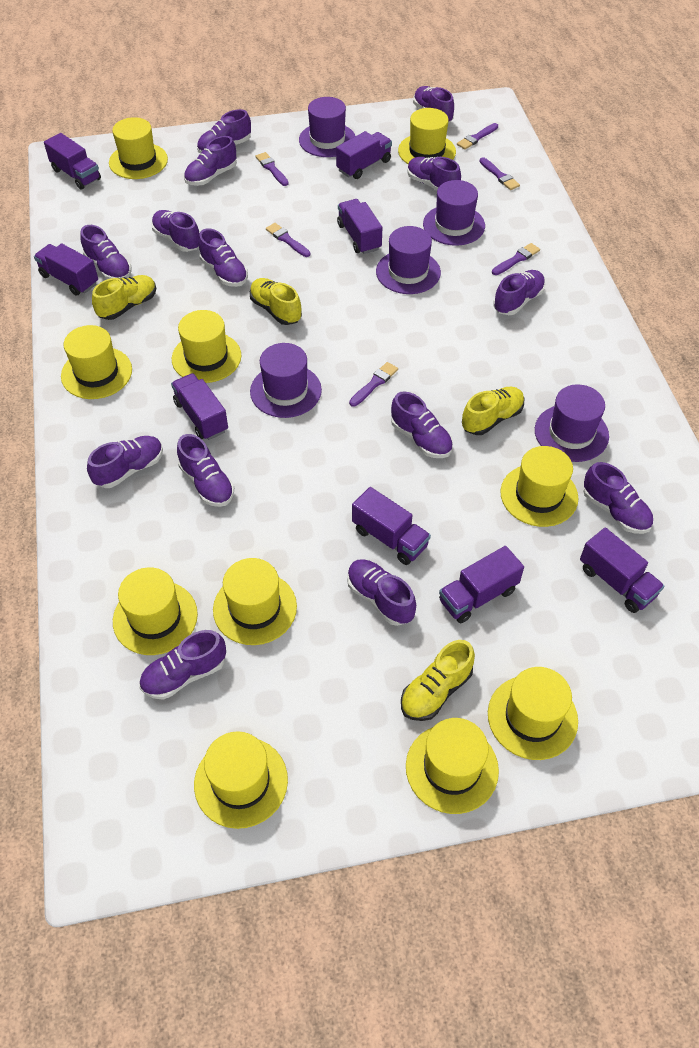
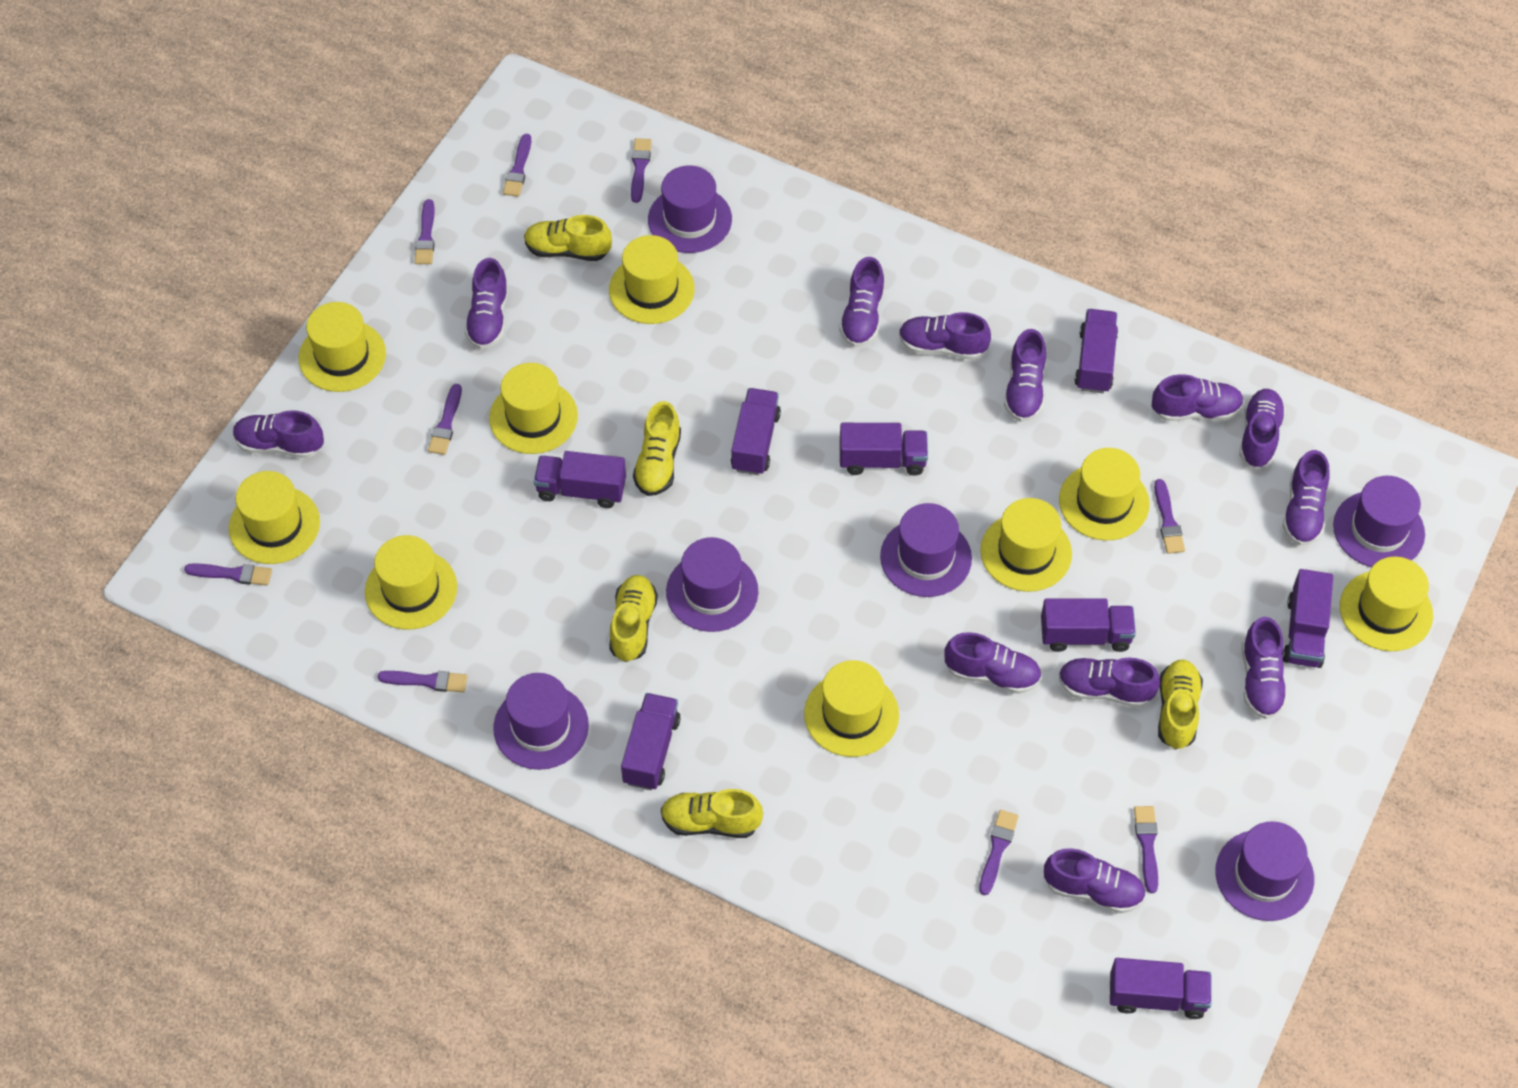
purple brush: [256,152,289,186] [266,223,310,257] [349,362,398,407] [457,123,498,150] [479,157,520,190] [492,243,540,275] = 6 -> [184,563,272,585] [378,671,468,692] [414,199,435,264] [428,384,462,455] [503,134,531,197] [631,138,652,203] [979,810,1019,895] [1134,806,1158,893] [1154,479,1185,554] = 9
purple hat: [250,343,322,418] [299,97,355,157] [376,226,441,294] [423,180,485,246] [535,384,609,462] = 5 -> [493,673,589,770] [648,165,732,253] [666,537,758,632] [880,503,972,597] [1215,821,1314,921] [1333,476,1425,567] = 6
purple shoe: [80,225,132,280] [87,436,163,488] [139,630,226,700] [151,210,199,252] [177,434,234,507] [184,136,237,186] [197,109,251,153] [199,228,248,287] [347,559,416,626] [391,391,453,458] [407,157,461,191] [413,86,454,124] [493,270,545,315] [583,462,653,534] = 14 -> [233,410,324,458] [465,258,509,349] [839,257,885,347] [899,312,991,360] [944,632,1041,694] [1004,329,1046,422] [1044,848,1146,914] [1058,658,1160,707] [1152,374,1244,421] [1239,389,1286,468] [1242,617,1288,719] [1282,450,1330,546] = 12
yellow hat: [61,325,132,399] [109,117,168,179] [113,567,198,655] [172,310,241,383] [194,732,288,829] [213,558,297,645] [398,108,456,164] [406,718,499,814] [488,667,578,760] [500,446,578,527] = 10 -> [229,471,320,564] [299,302,386,392] [365,535,457,630] [489,363,578,454] [609,235,695,324] [804,660,899,757] [980,498,1072,592] [1059,448,1150,541] [1340,557,1433,651] = 9
yellow shoe: [92,275,156,320] [250,278,302,325] [401,640,475,721] [462,387,524,435] = 4 -> [524,215,612,261] [609,575,658,662] [633,401,681,496] [661,789,763,838] [1158,659,1203,749] = 5

